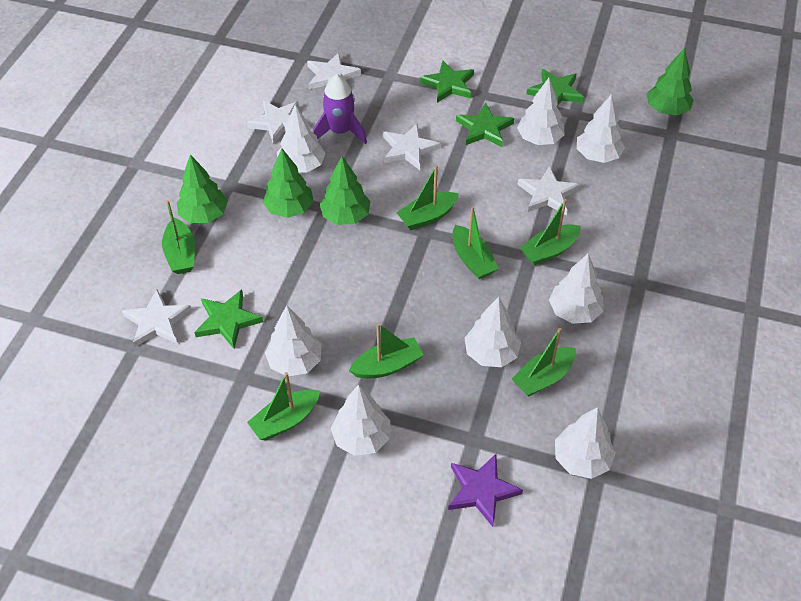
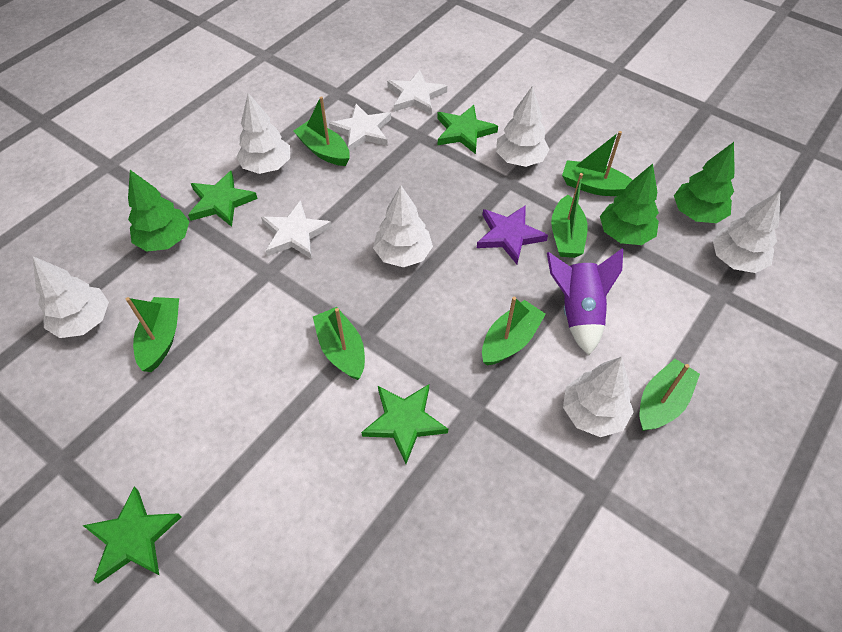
green tree: [177,155,228,223] [263,149,314,218] [320,156,371,225] [647,48,694,115] = 4 -> [128,170,190,252] [600,164,659,245] [674,142,735,223] = 3
white star: [122,289,192,347] [247,100,299,144] [307,52,361,89] [383,124,440,170] [517,166,580,216] = 5 -> [261,200,332,259] [329,104,391,152] [387,70,447,115] = 3
white tree: [265,306,321,376] [277,105,326,173] [331,384,390,456] [465,297,521,367] [517,78,565,145] [549,254,604,324] [555,407,616,479] [577,94,625,163] = 8 -> [33,256,109,338] [236,93,290,174] [373,185,433,267] [496,86,550,167] [563,357,633,437] [712,191,780,273] = 6

